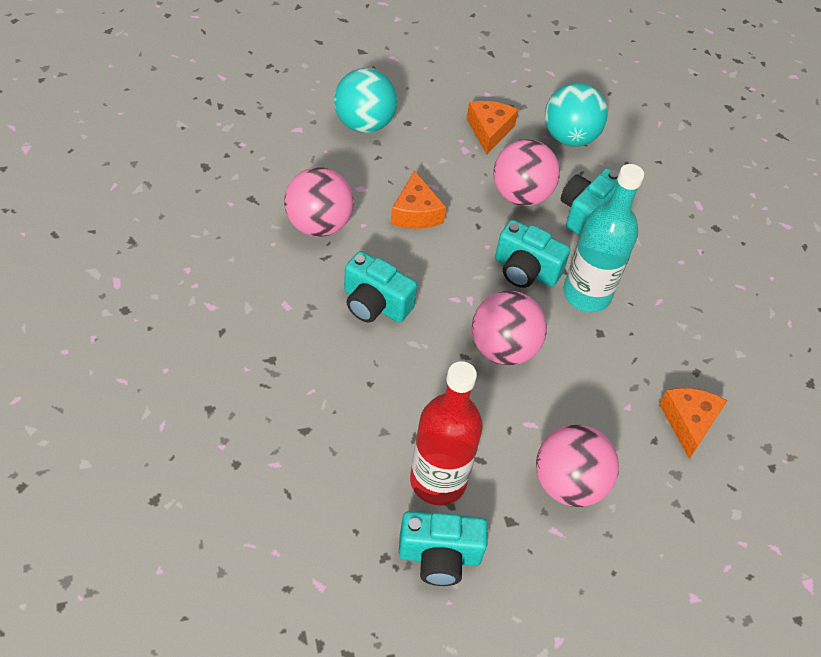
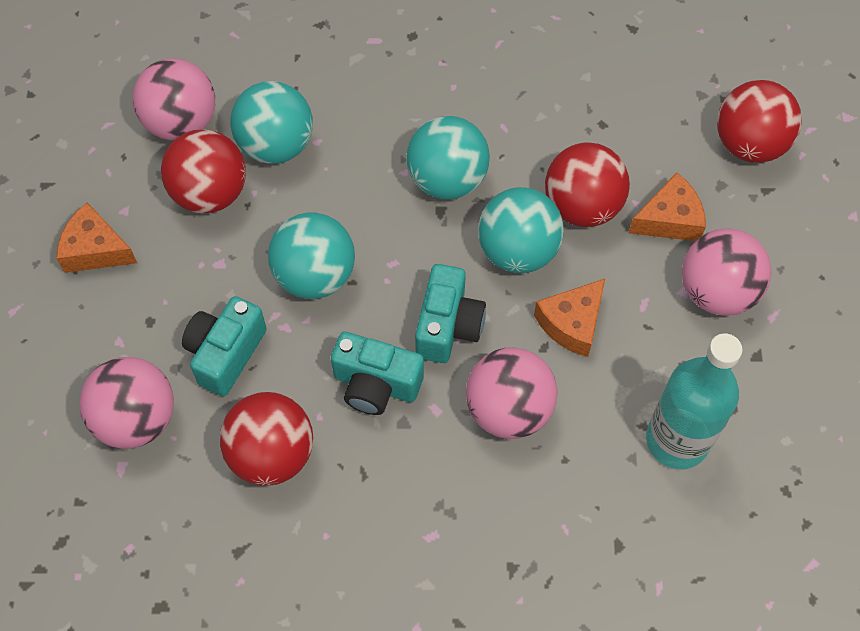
red ball: none = 0 -> [161,129,246,213] [219,392,313,486] [545,142,630,227] [717,80,802,163] = 4
red bottle: [410,361,483,505] = 1 -> none = 0
turquoise ball: [334,68,397,133] [545,83,608,147] = 2 -> [230,81,313,164] [268,212,355,299] [406,116,490,200] [478,187,564,273] = 4
turquoise camera: [344,251,417,323] [399,511,488,586] [495,220,571,288] [561,168,618,236] = 4 -> [182,296,267,396] [331,331,424,415] [415,264,486,363] = 3

